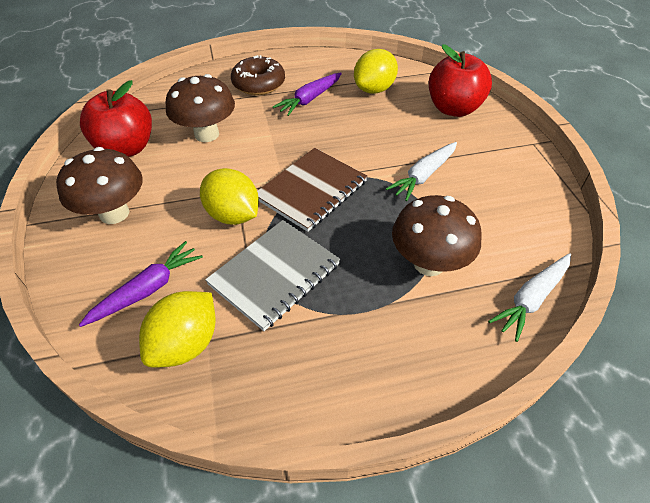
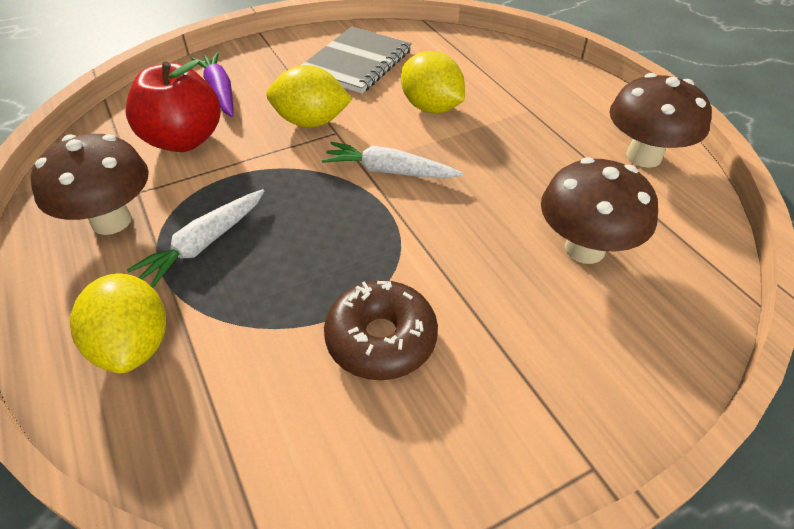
brown notebook: [257,148,368,232] = 1 -> none = 0
purple carrot: [79,241,203,327] [273,72,342,116] = 2 -> [191,52,233,117] = 1
red apple: [80,80,152,157] [429,44,492,117] = 2 -> [125,59,221,152] = 1

